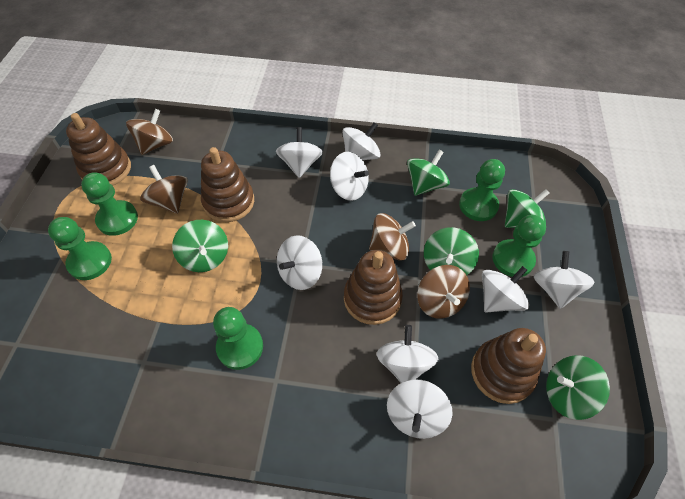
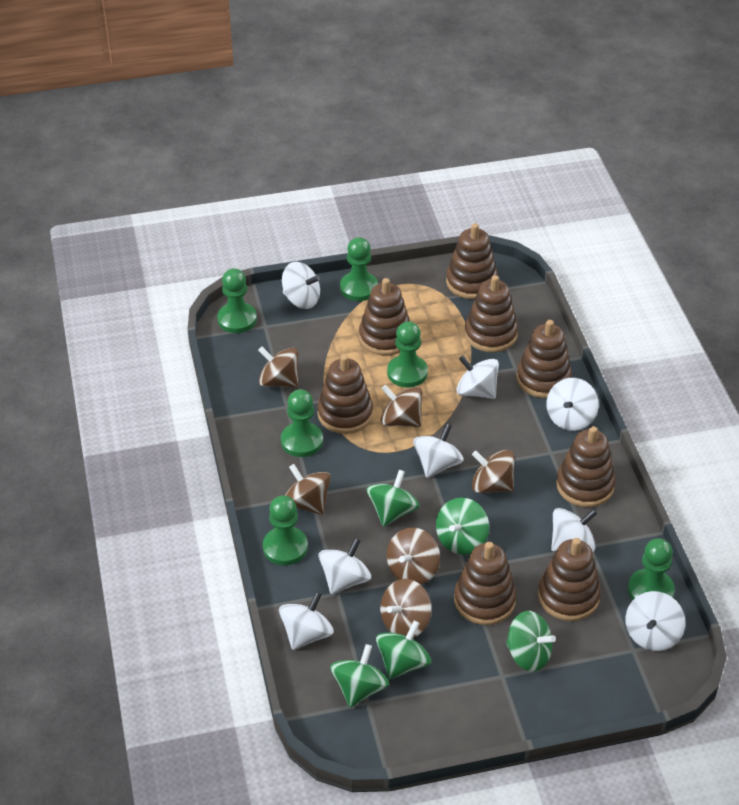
brown spinning top: [126,109,173,155] [140,165,188,214] [369,213,416,260] [417,265,470,319] = 4 -> [258,347,298,387] [285,464,331,515] [380,579,432,638] [381,385,423,427] [387,528,440,585] [472,450,515,493] = 6
brown stacking toy: [66,113,131,186] [201,147,254,222] [344,250,403,325] [471,328,546,404] = 4 -> [317,355,373,434] [359,278,410,355] [446,223,498,299] [454,542,516,625] [465,275,518,352] [517,320,572,398] [538,538,601,621] [556,426,615,507] = 8
green pawn: [48,217,112,280] [81,172,138,236] [213,307,263,370] [459,159,505,221] [493,215,546,277] = 5 -> [217,268,257,333] [263,495,308,565] [281,389,323,457] [340,237,378,301] [387,321,428,388] [628,538,675,600] = 6

